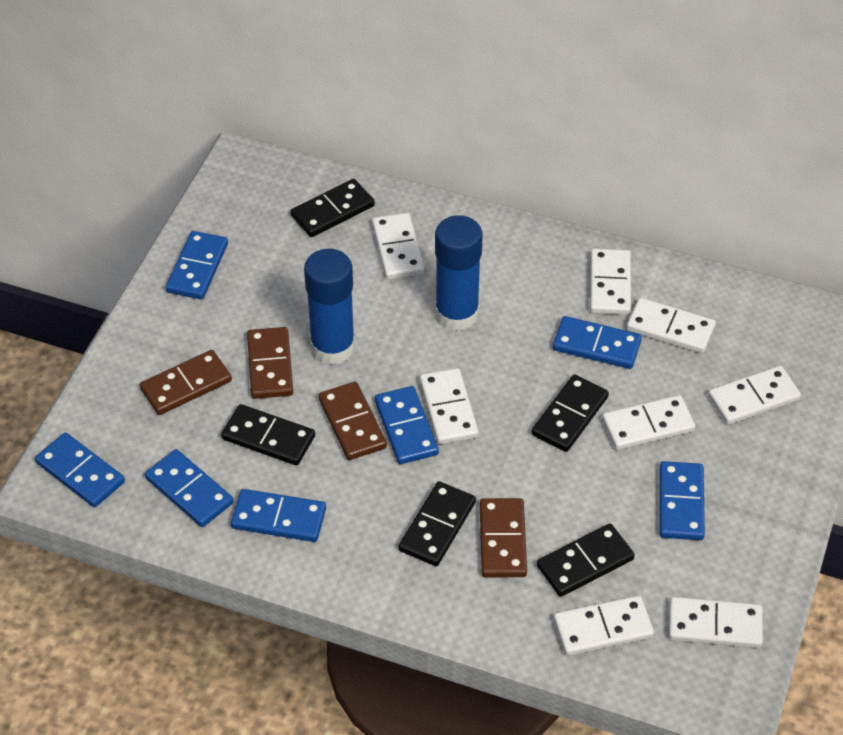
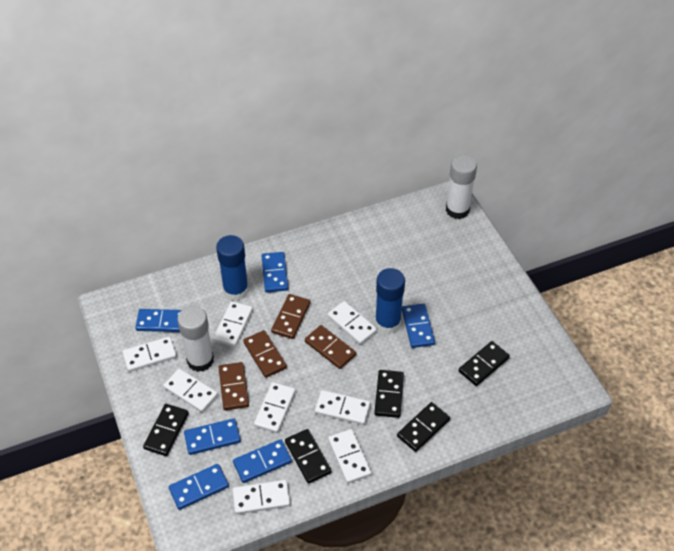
blue domino: [35,433,125,507] [145,449,234,527] [166,231,228,299] [231,489,326,542] [375,386,439,464] [553,316,642,369] [659,461,705,540] = 7 -> [135,309,181,332] [169,464,229,510] [184,419,241,455] [233,439,292,483] [261,252,288,293] [402,304,435,348] = 6
white glue stick: none = 0 -> [177,306,214,372] [446,155,477,219] = 2

